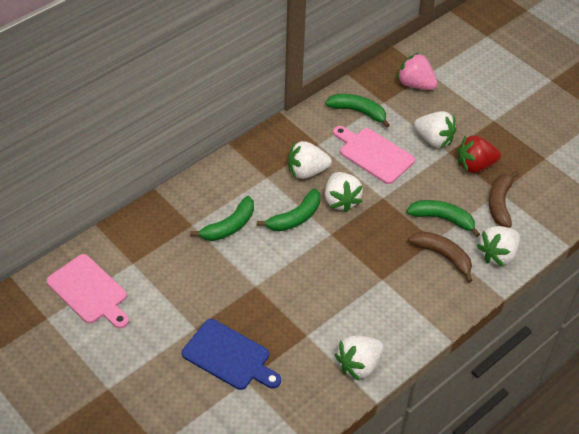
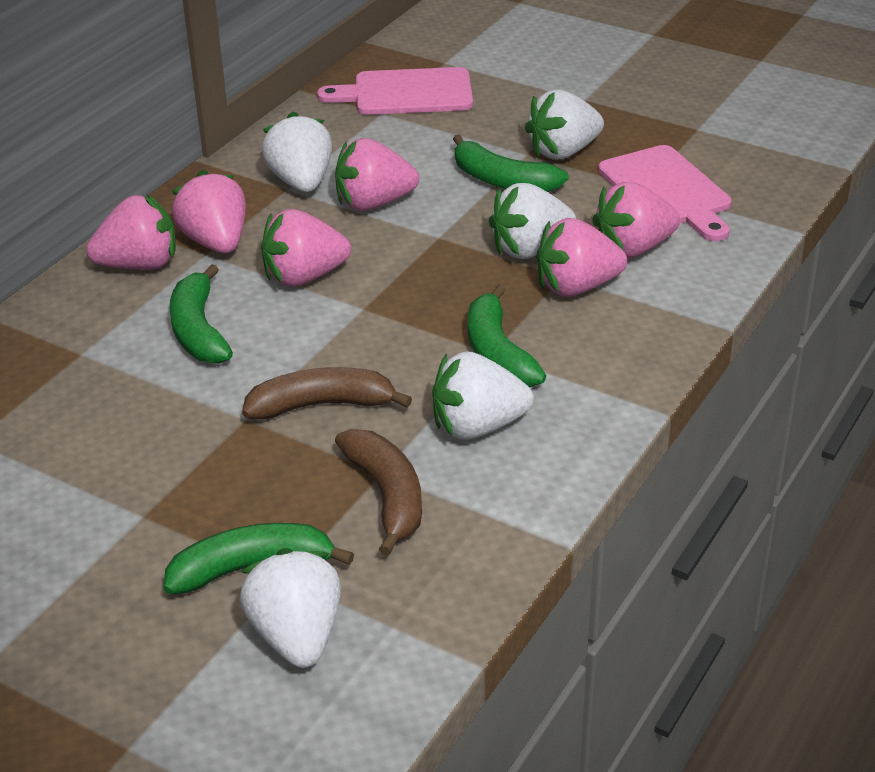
blue cutting board: [182,319,281,390] = 1 -> none = 0
pink strawberry: [397,53,438,90] = 1 -> [86,194,176,270] [172,170,246,253] [261,209,351,287] [335,138,419,211] [537,218,627,297] [592,182,680,258] = 6
red strawberry: [458,135,501,173] = 1 -> none = 0

